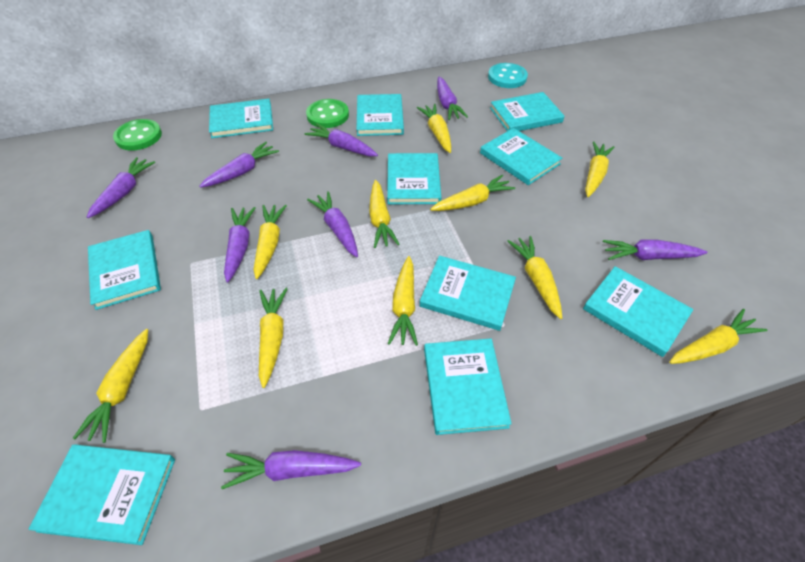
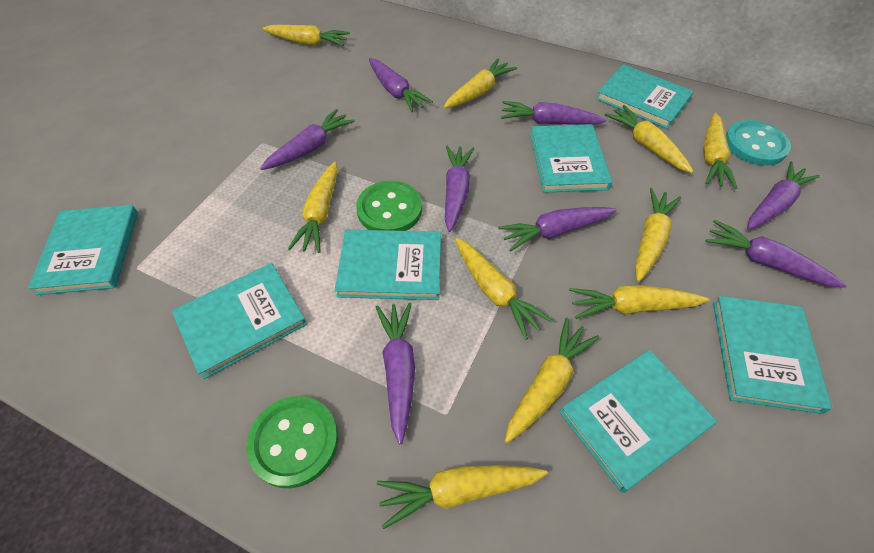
turquoise book: [29,444,175,545] [88,230,161,310] [209,99,273,138] [356,94,404,136] [387,153,441,204] [420,256,516,331] [424,339,512,435] [480,128,562,185] [490,92,564,131] [583,266,693,357] = 10 -> [28,205,138,295] [172,263,307,379] [335,230,441,300] [530,124,612,193] [559,350,717,493] [596,64,694,129] [713,296,832,414] = 7

